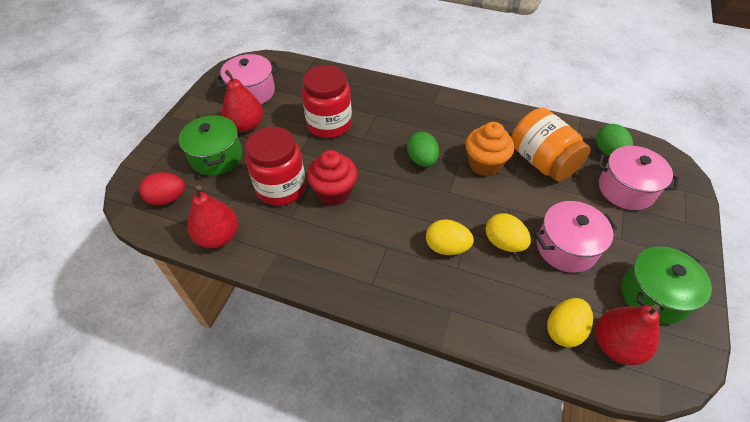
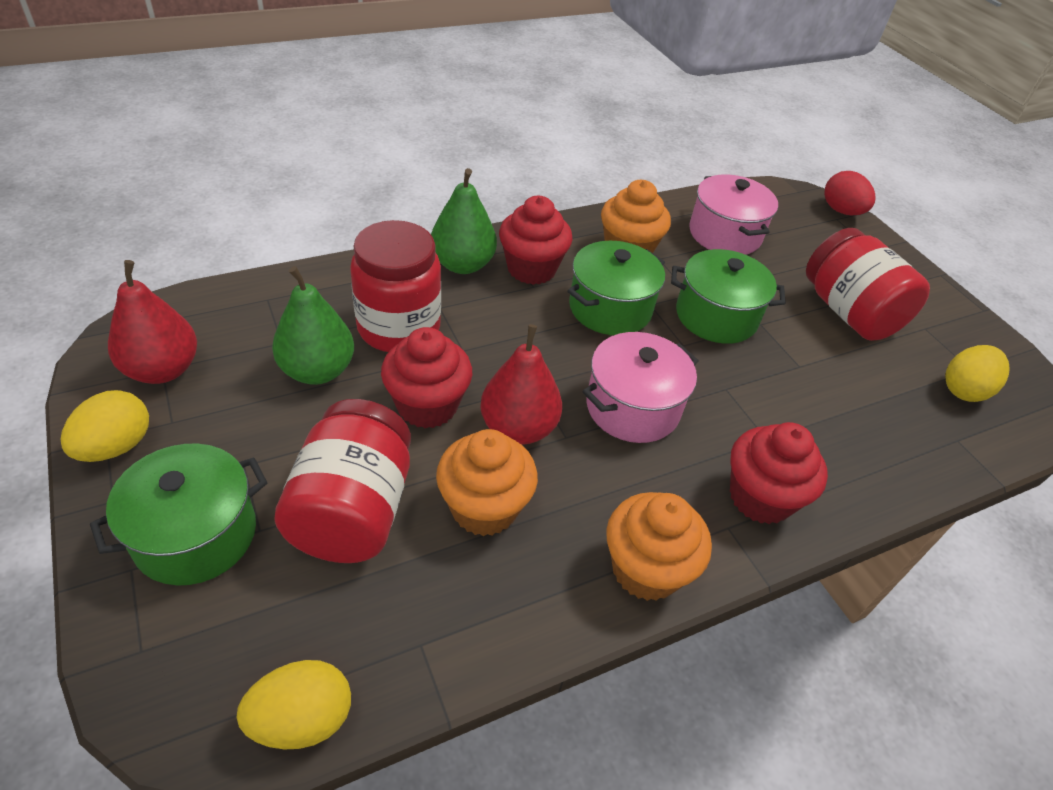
green egg: [407,132,439,167] [596,124,633,156] = 2 -> none = 0
green pear: none = 0 -> [272,266,354,385] [431,168,497,274] = 2
green pot: [179,114,242,176] [621,246,712,325] = 2 -> [90,444,267,586] [568,241,665,335] [671,249,786,344] = 3
orange cupcake: [466,122,514,176] = 1 -> [436,429,538,536] [601,180,671,253] [606,492,712,601] = 3
orange jar: [511,108,591,181] = 1 -> none = 0
pink pot: [215,54,279,104] [534,201,617,273] [598,146,679,210] = 3 -> [583,332,699,443] [689,174,778,255] = 2
red cupcake: [307,150,358,206] = 1 -> [381,327,472,428] [499,196,573,285] [730,422,828,524] = 3
red jar: [245,127,306,206] [302,65,352,138] = 2 -> [274,399,411,563] [350,220,441,352] [806,228,930,341] = 3
red pear: [187,185,238,248] [222,70,263,132] [596,304,660,365] = 3 -> [108,260,197,384] [480,324,562,444] = 2

